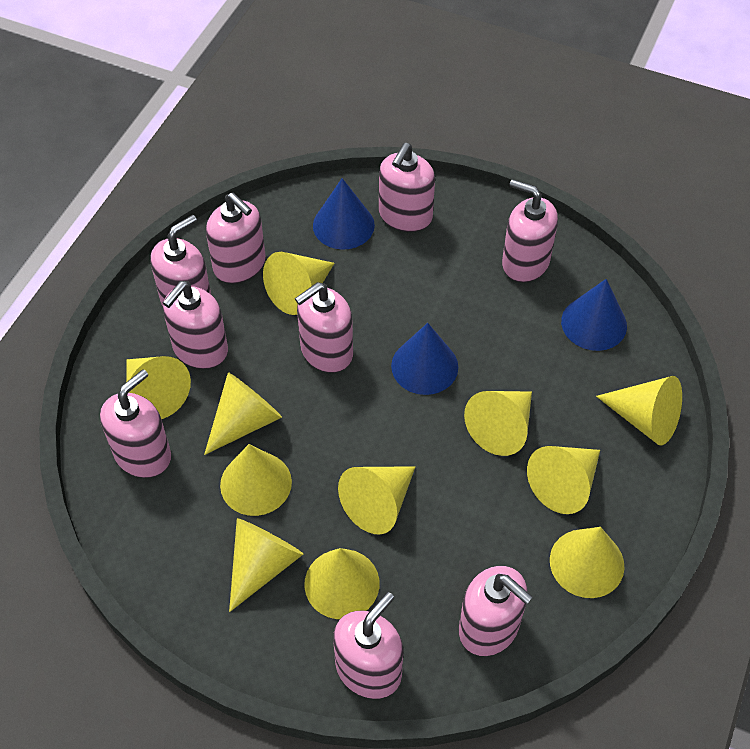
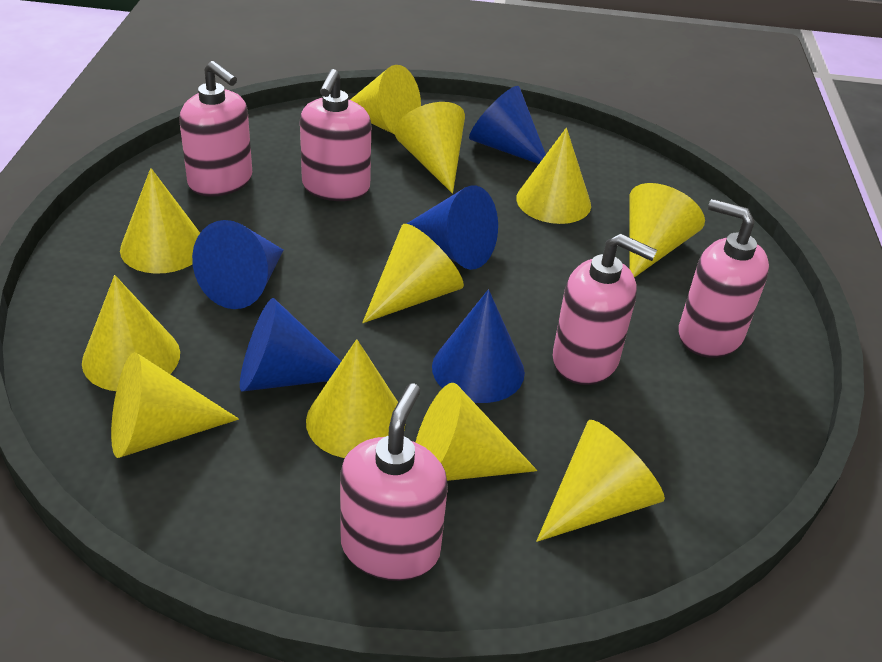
blue cone: [313,178,375,250] [391,323,458,395] [561,279,627,351] = 3 -> [192,220,284,309] [240,298,341,392] [407,185,498,270] [432,289,525,403] [469,86,546,164] = 5
pink soap dispenser: [100,369,171,478] [150,215,211,306] [163,281,228,369] [206,193,266,284] [295,282,353,373] [333,592,403,699] [379,143,435,232] [459,566,533,656] [502,179,558,283] = 9 -> [180,61,252,197] [300,69,371,201] [340,384,448,581] [552,234,657,385] [678,199,769,358] = 5

